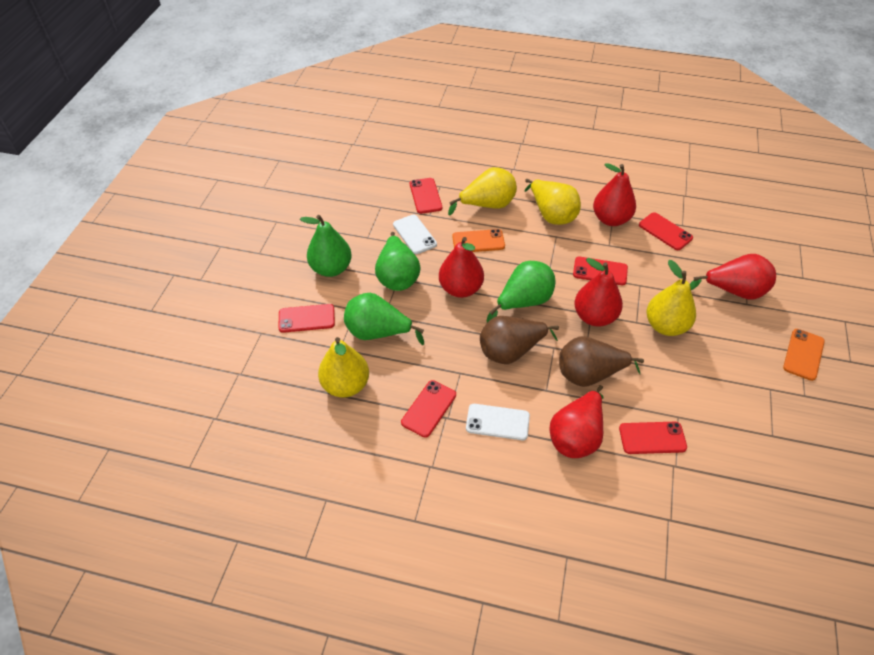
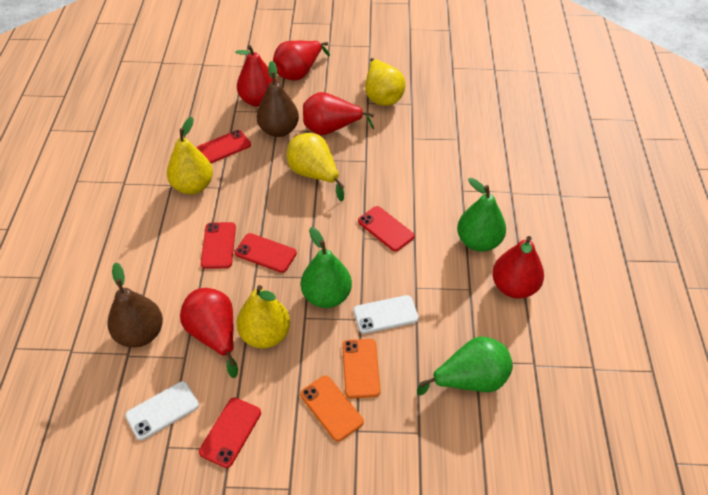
green pear: [300,215,352,277] [344,293,424,345] [375,232,421,291] [487,261,555,323] = 4 -> [301,227,352,308] [417,336,513,396] [457,178,506,252] = 3
red phone: [278,304,335,333] [401,380,456,438] [410,178,442,214] [573,257,628,285] [619,422,687,454] [639,212,693,250] = 6 -> [196,130,251,163] [199,398,261,468] [201,222,236,269] [235,233,297,273] [358,206,415,252] = 5

